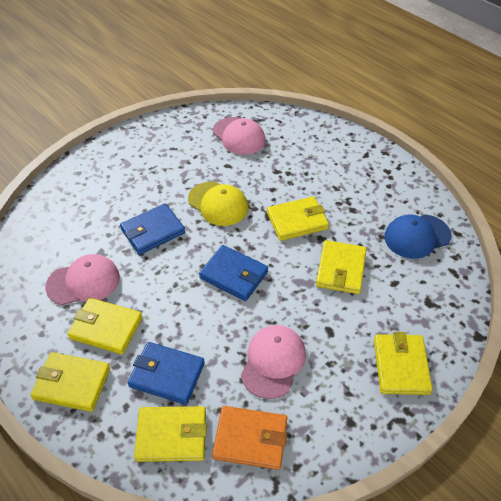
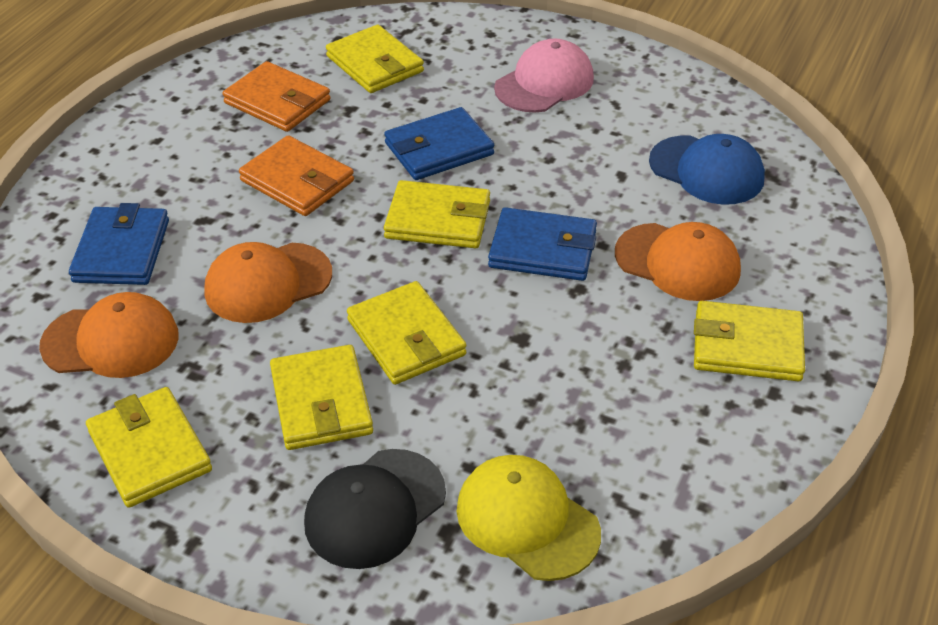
black cap: none = 0 -> [304,449,446,569] = 1
orange cap: none = 0 -> [39,292,179,378] [204,242,332,323] [615,222,741,301] = 3
orange wallet: [212,406,287,470] = 1 -> [222,61,331,132] [239,135,354,216] = 2
pink cap: [45,254,120,305] [213,117,265,155] [241,325,306,399] = 3 -> [494,38,594,113] = 1

